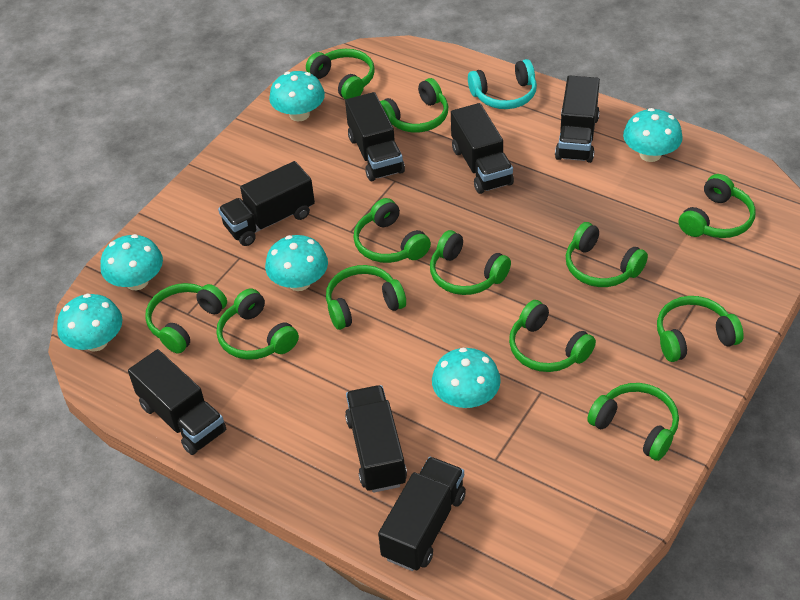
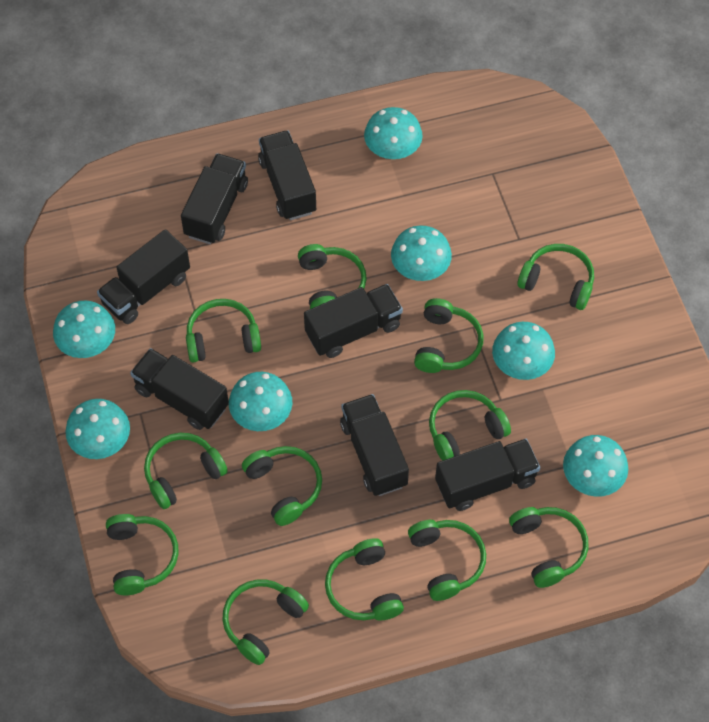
turquoise headphones: [468,59,537,109] = 1 -> none = 0
turquoise mushroom: [57,293,123,352] [101,234,163,290] [265,235,328,291] [269,71,325,121] [432,348,501,408] [623,108,683,162] = 6 -> [53,301,115,358] [65,399,130,459] [229,372,292,431] [364,107,422,159] [391,226,452,281] [492,322,555,380] [563,435,628,497] = 7

